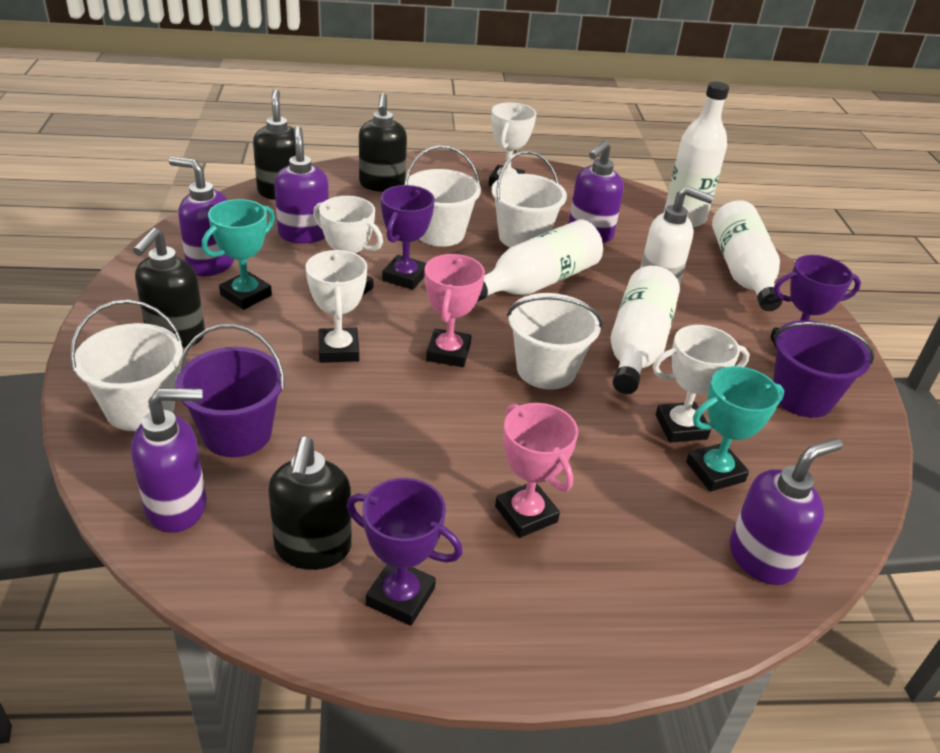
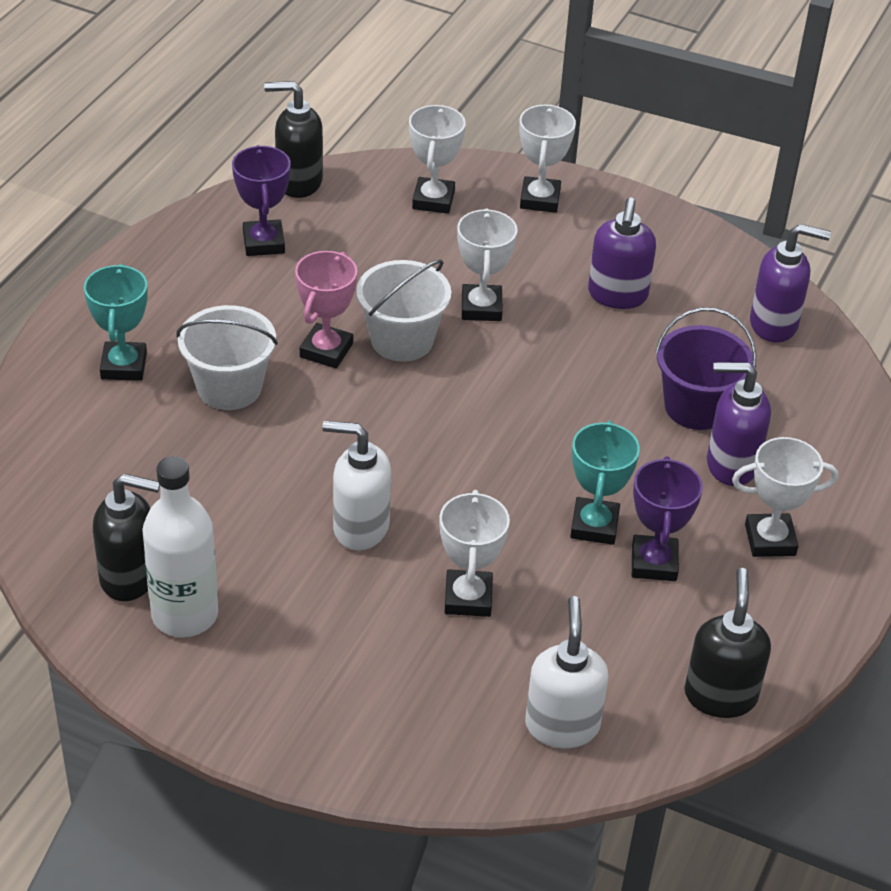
black soap dispenser: [133,228,205,348] [253,89,304,200] [268,437,352,570] [359,93,407,192] = 4 -> [93,474,160,601] [264,81,323,198] [684,568,771,718] = 3
pink trophy: [425,254,485,367] [495,403,578,538] = 2 -> [295,251,357,368] = 1
purple bucket: [175,324,285,457] [773,320,874,418] = 2 -> [655,307,757,430] = 1
purple soap dispenser: [131,388,207,533] [169,157,234,276] [274,126,329,243] [569,140,624,243] [730,438,843,585] = 5 -> [588,198,656,309] [707,362,771,486] [750,224,831,342] = 3
purple trophy: [347,478,463,626] [381,185,435,290] [770,255,861,349] = 3 -> [232,145,291,256] [632,456,703,581] = 2
white bottle: [477,220,603,302] [611,266,680,394] [664,81,729,227] [712,200,783,311] = 4 -> [142,456,218,637] = 1
white bucket: [70,300,183,431] [405,145,481,247] [491,151,567,247] [507,293,603,390] = 4 -> [177,305,278,410] [356,260,451,362] = 2
white soap dispenser: [640,186,714,286] = 1 -> [322,421,391,551] [525,596,608,748] = 2
white trophy: [306,250,367,363] [313,196,383,296] [489,102,536,186] [653,325,750,443] = 4 -> [409,105,466,214] [439,490,510,617] [457,208,518,321] [519,105,576,213] [732,437,838,557] = 5

